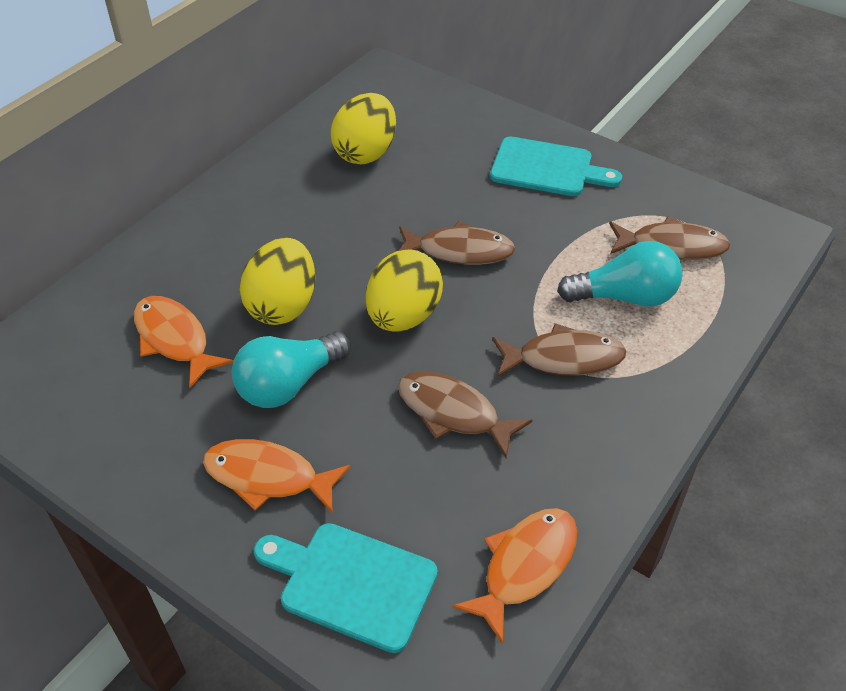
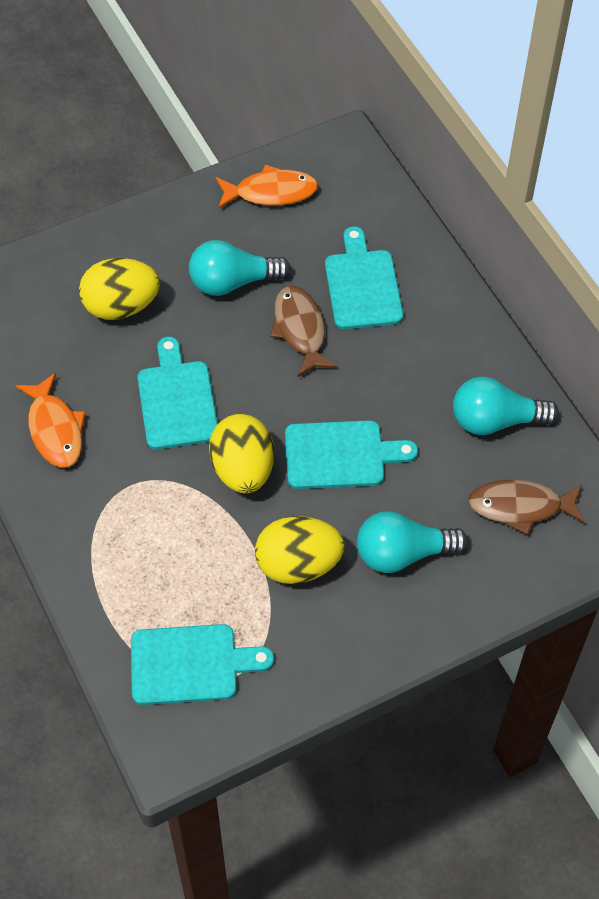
brown fish: [398,371,532,458] [399,221,516,265] [492,323,626,377] [609,216,730,260] = 4 -> [270,286,338,377] [468,480,585,535] = 2
orange fish: [134,296,233,388] [203,439,351,514] [452,508,577,644] = 3 -> [15,373,86,468] [216,165,318,209] = 2
turquoise cutting board: [254,523,438,653] [490,137,622,196] = 2 -> [131,624,274,705] [137,337,218,450] [285,420,418,489] [325,227,403,329] = 4
turquoise light bulb: [232,331,351,408] [557,241,683,307] = 2 -> [189,240,291,296] [357,511,468,573] [453,377,559,435] = 3

